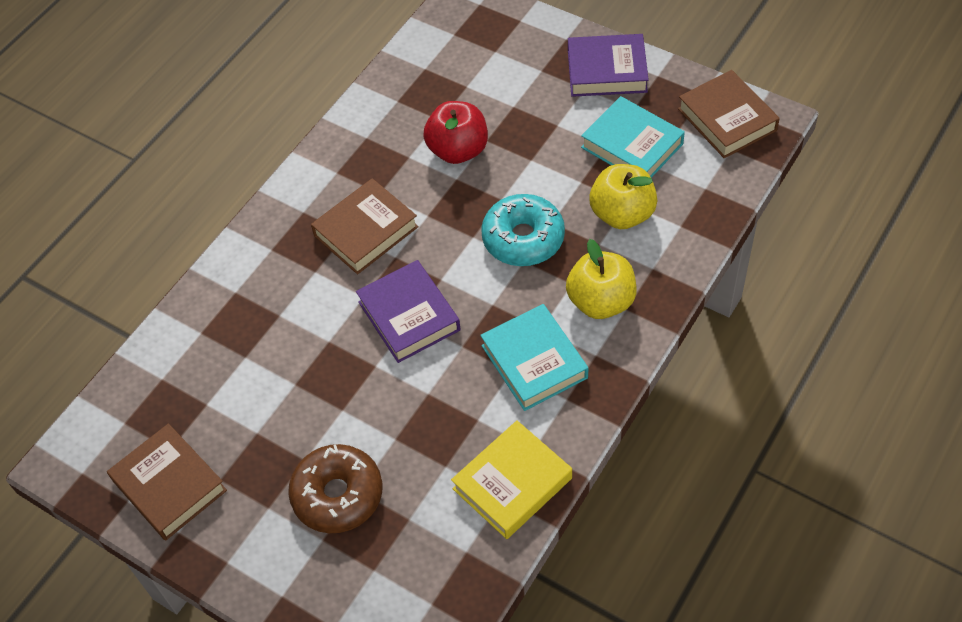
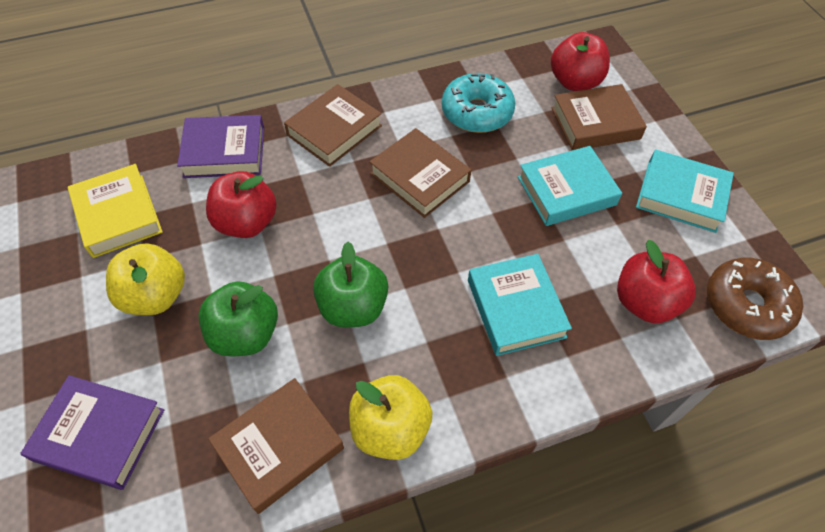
brown book: [107,423,227,541] [311,178,419,274] [678,70,780,158] = 3 -> [208,378,344,514] [284,84,382,167] [369,128,471,218] [551,84,647,150] = 4
green apple: none = 0 -> [199,282,278,356] [313,242,388,327] = 2
red apple: [423,101,488,164] = 1 -> [206,171,277,238] [551,32,610,91] [617,240,696,323] = 3
turquoise book: [480,304,588,411] [581,96,685,178] = 2 -> [468,254,572,356] [518,146,622,226] [636,149,734,233] = 3

